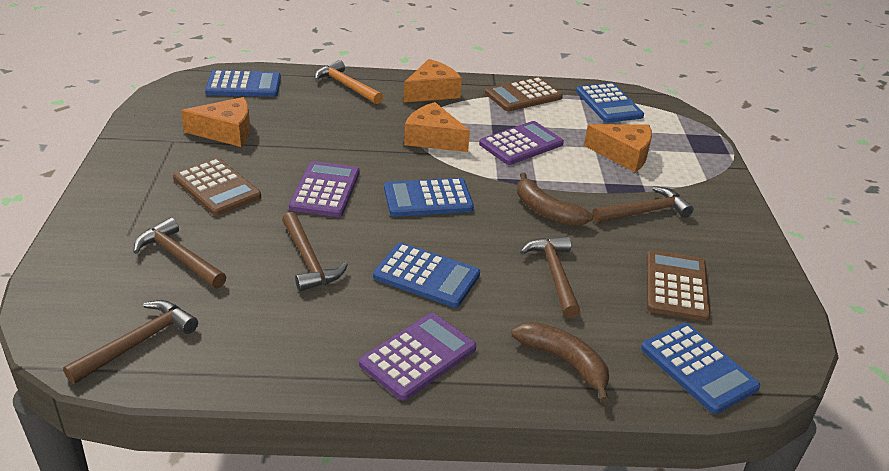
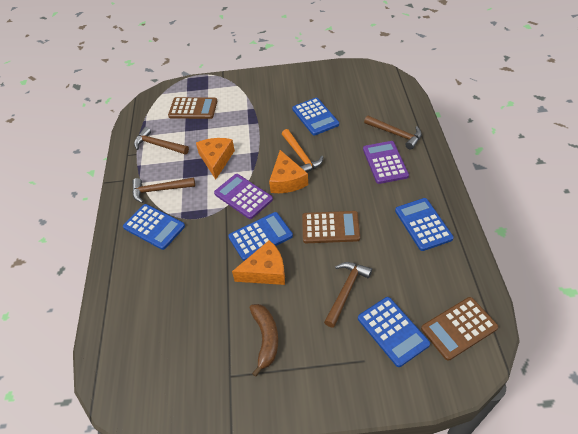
brown banana: [511,322,609,402] [517,172,593,226] = 2 -> [250,304,278,377] = 1
brown hammer: [63,300,198,384] [133,218,226,288] [282,212,348,292] [520,236,580,318] [592,186,694,223] = 5 -> [132,177,195,203] [134,127,189,155] [324,262,372,328] [364,116,422,149] = 4
orange cheese: [181,97,250,147] [403,59,462,102] [404,102,470,152] [584,124,652,172] = 4 -> [196,138,235,179] [232,240,285,285] [269,150,308,193] = 3
purple calculator: [289,161,359,217] [359,313,476,400] [479,121,564,165] = 3 -> [214,174,273,219] [363,141,409,184] = 2

